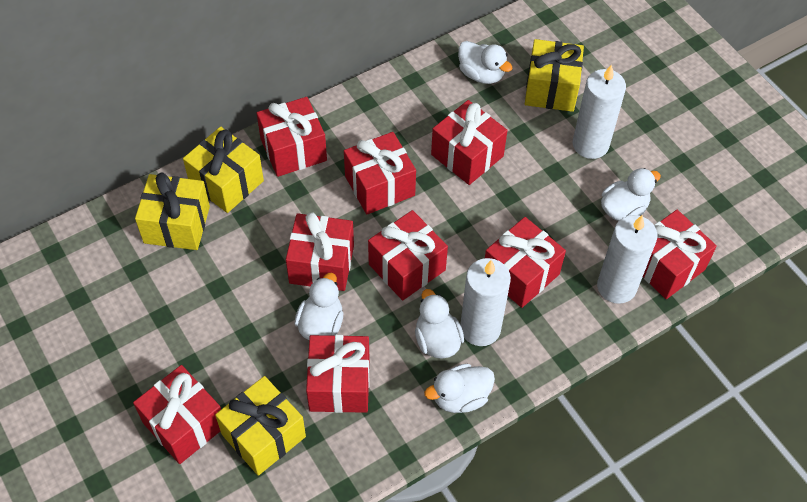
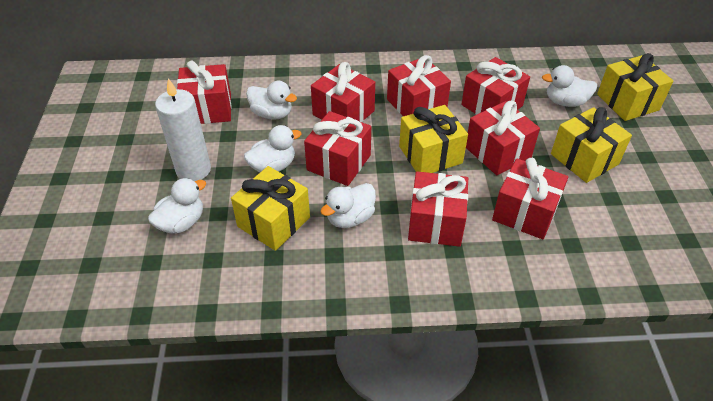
red gift: [133,365,221,464] [257,97,327,177] [286,212,354,291] [306,335,370,413] [344,132,416,215] [368,210,448,301] [431,100,508,185] [485,217,566,308] [643,210,717,299] = 9 -> [177,60,231,124] [304,111,371,186] [311,62,375,122] [387,55,451,116] [408,171,468,247] [461,57,530,115] [466,101,540,175] [492,158,568,239] = 8
white candle: [460,258,511,346] [573,64,626,159] [597,215,657,304] = 3 -> [155,78,211,181] = 1

